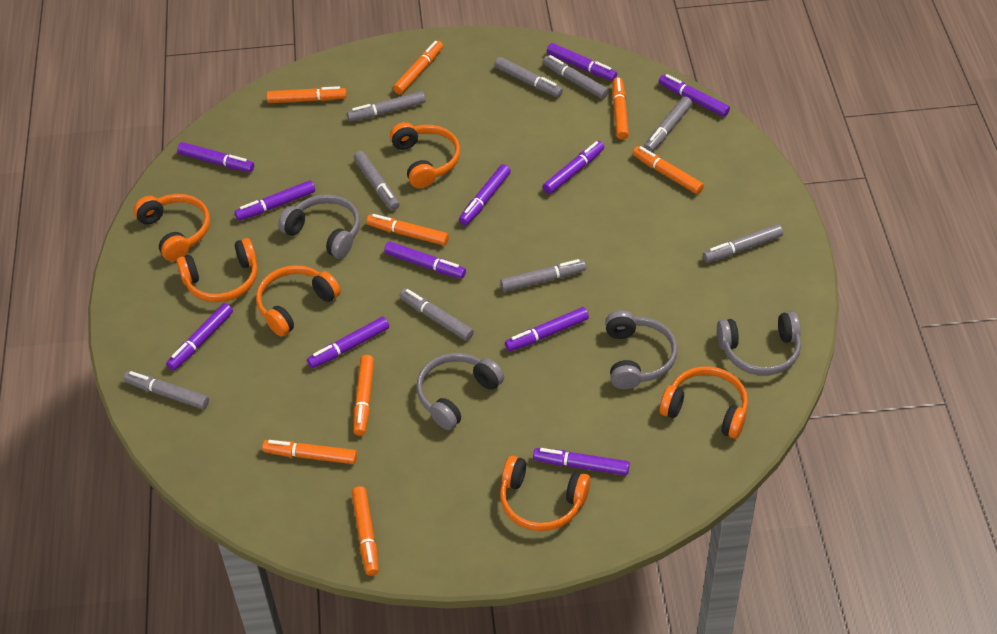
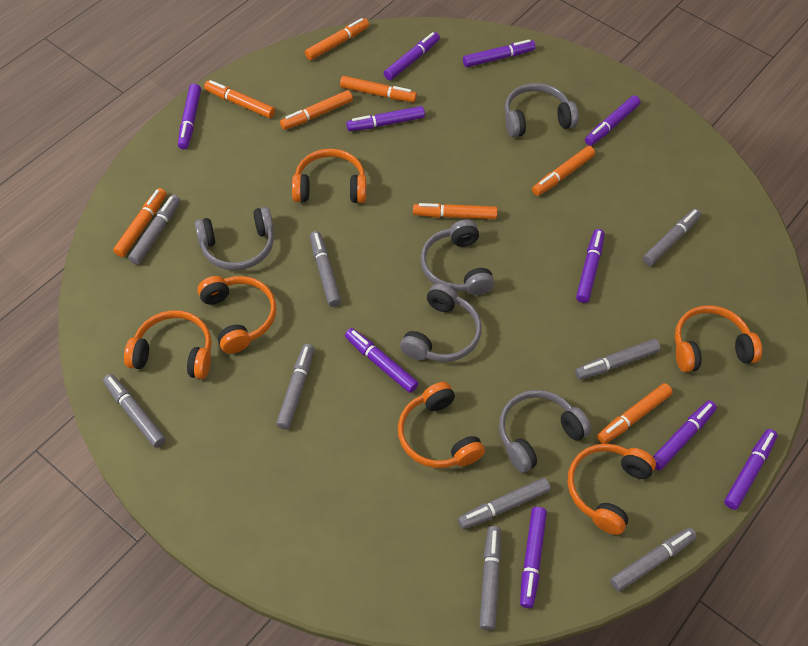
grey headphones: [278,194,360,259] [416,353,504,430] [605,310,677,389] [717,312,801,375] = 4 -> [195,207,274,270] [400,283,482,362] [420,219,494,295] [499,390,591,473] [505,83,578,137] = 5
purple marker: [166,303,233,371] [177,142,254,172] [235,180,315,221] [307,317,389,368] [384,242,466,279] [459,164,511,225] [505,307,589,351] [533,448,630,475] [543,141,604,194] [547,43,617,81] [659,74,730,117] = 11 -> [178,84,201,149] [345,328,419,393] [346,106,425,131] [384,32,440,80] [463,39,536,67] [520,507,547,608] [576,229,604,303] [585,96,641,146] [653,401,717,470] [724,429,777,510] = 10

